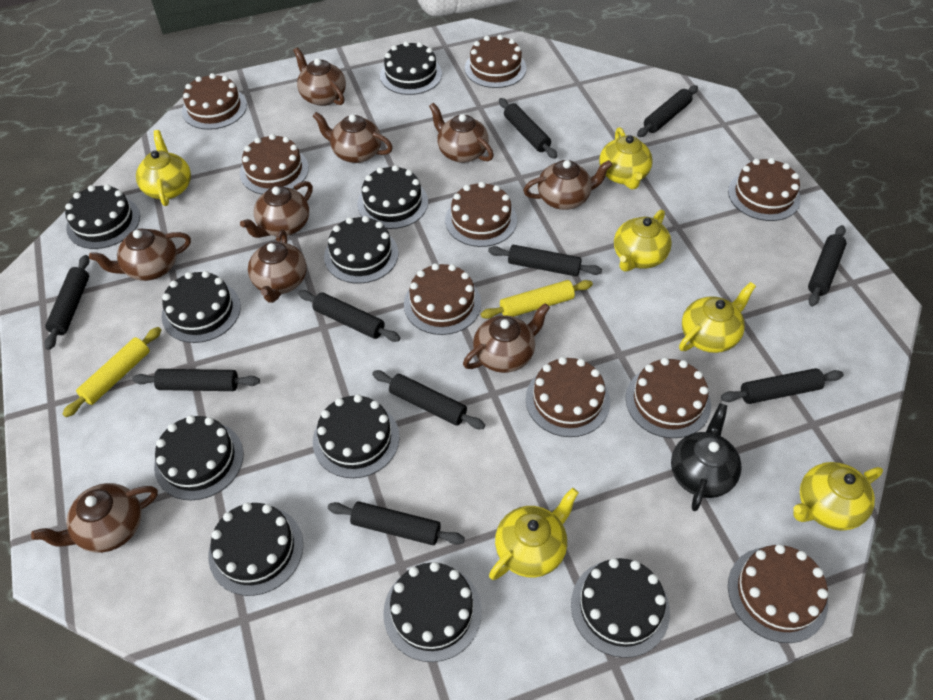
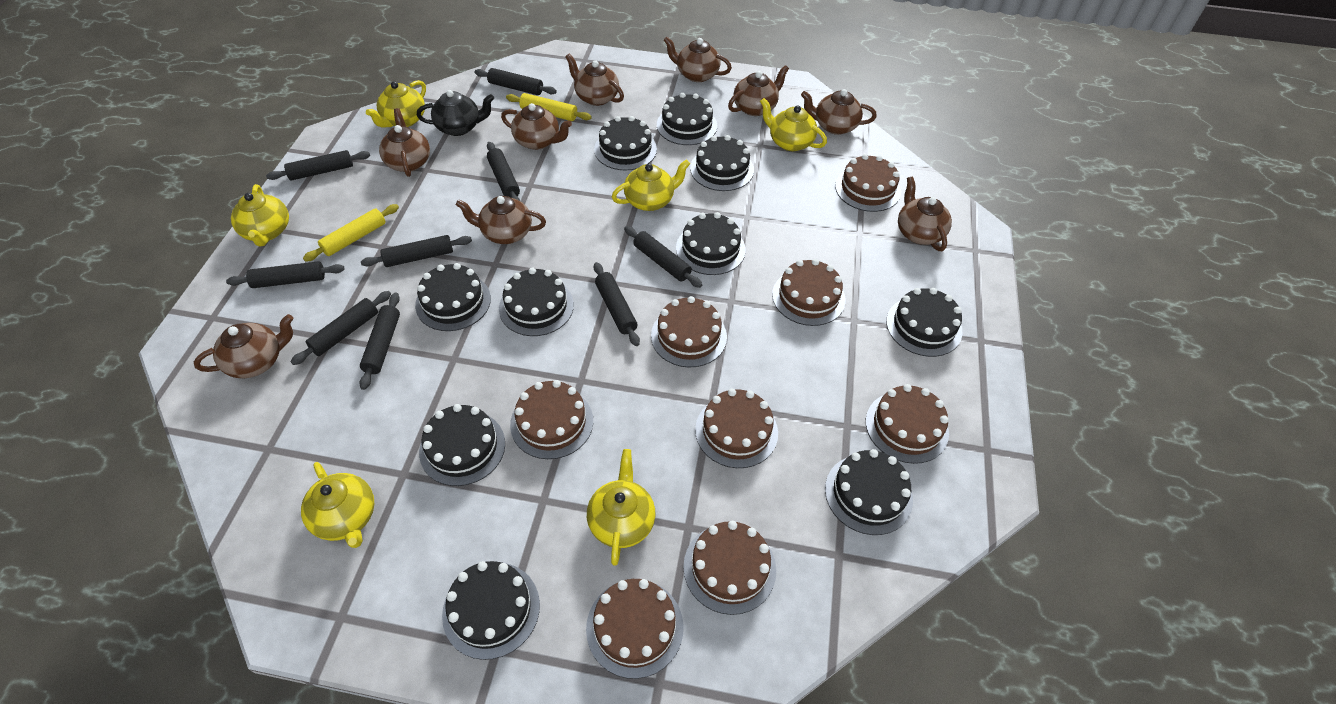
black rolling pin: [44,255,90,350] [132,369,260,391] [298,290,400,342] [328,501,465,545] [372,370,485,429] [488,245,602,277] [499,98,557,159] [637,85,698,137] [721,368,844,404] [808,225,847,306] = 10 -> [226,261,345,288] [266,150,370,181] [291,291,391,365] [359,293,400,390] [361,235,472,267] [474,68,557,95] [487,142,520,201] [594,262,640,346] [624,226,702,288] = 9
brown cake: [182,73,247,130] [240,134,309,194] [404,263,481,335] [445,182,517,247] [465,35,526,88] [526,357,610,437] [626,358,711,438] [728,158,801,221] [728,544,828,643] = 9 -> [510,380,593,459] [586,579,684,679] [651,296,727,367] [683,521,776,615] [695,388,778,468] [772,259,846,326] [835,154,901,212] [866,384,949,464] = 8

